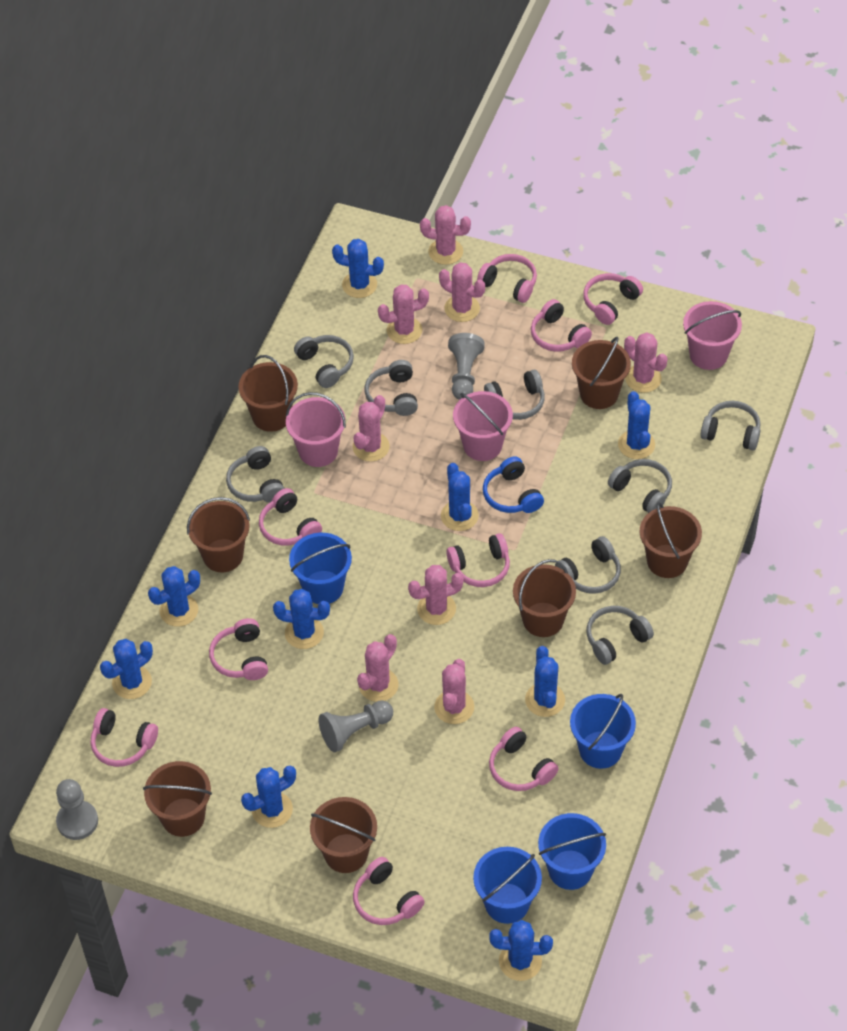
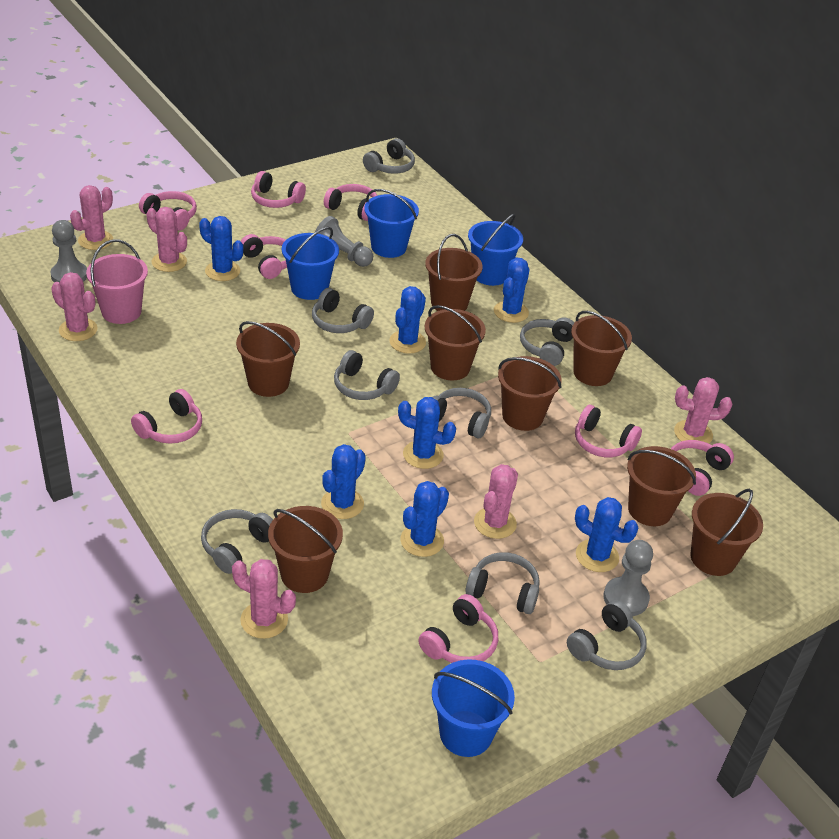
blue cactus: [100,639,153,699] [148,566,200,627] [241,766,296,828] [273,589,330,649] [332,239,384,298] [441,463,479,531] [489,920,553,981] [525,646,565,717] [618,391,655,459] = 9 -> [199,216,243,281] [321,444,366,519] [389,286,426,354] [398,397,456,469] [400,481,449,557] [494,258,530,323] [575,497,638,572] = 7
blue headphones: [483,456,544,513] = 1 -> none = 0
brown bucket: [143,761,212,837] [187,497,250,572] [238,355,298,432] [310,797,377,873] [513,559,576,637] [572,337,631,409] [640,502,702,578] = 7 -> [236,321,300,397] [268,506,343,593] [425,234,483,311] [425,305,486,380] [498,356,562,431] [571,311,632,386] [627,446,696,526] [691,489,763,576] = 8
pink bucket: [286,392,346,467] [453,391,513,461] [683,301,742,370] = 3 -> [86,240,148,324] = 1
pink cactus: [353,395,390,462] [357,634,399,702] [378,284,429,344] [408,565,464,625] [420,205,471,265] [434,659,474,724] [439,262,485,322] [624,333,668,393] = 8 -> [51,272,98,341] [70,185,113,250] [146,207,187,272] [232,559,296,639] [474,464,518,539] [674,377,733,444] = 6
pink headphones: [91,708,158,767] [209,618,268,680] [259,488,322,546] [353,857,425,925] [446,533,510,587] [477,254,537,303] [489,727,559,791] [531,299,592,352] [583,273,643,325] = 9 -> [131,389,202,444] [139,191,197,231] [241,234,287,279] [251,171,306,208] [324,184,377,221] [418,594,498,663] [575,405,642,457] [671,440,734,496] = 8

